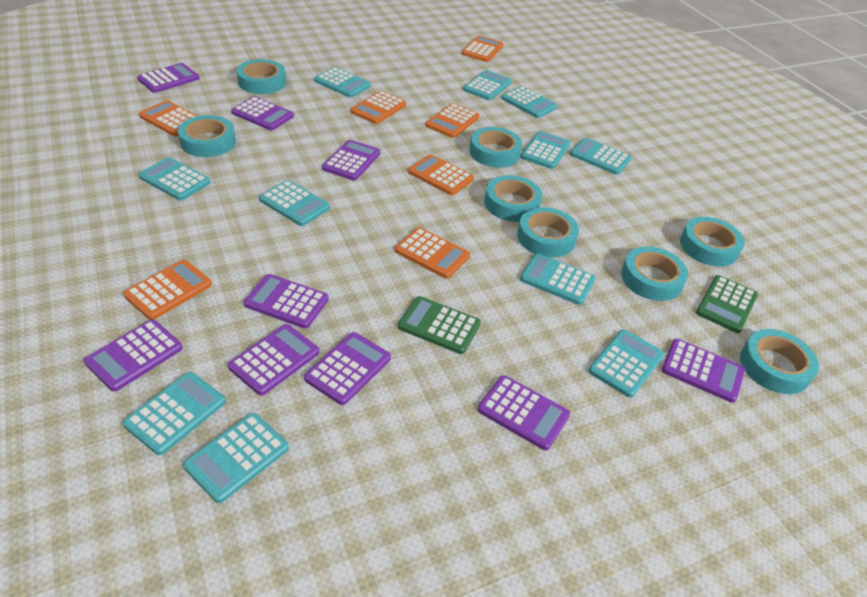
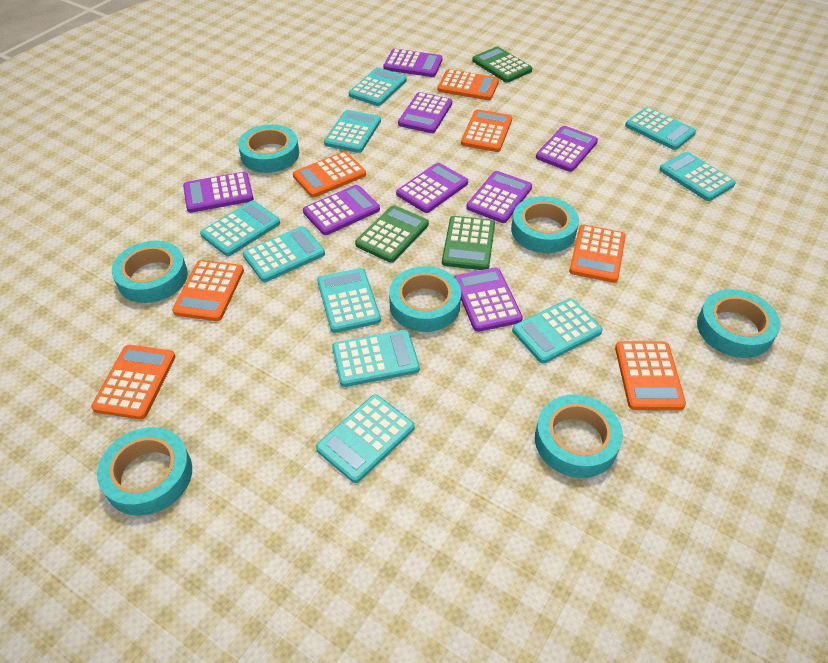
green calculator: [398,296,481,354] [696,275,758,333] = 2 -> [355,205,429,263] [442,216,495,270] [472,46,532,83] = 3
purple calculator: [84,319,183,392] [137,63,199,93] [228,324,319,396] [231,96,294,130] [244,274,329,328] [304,332,391,405] [322,140,380,181] [478,375,570,450] [662,339,745,403] = 9 -> [183,172,254,213] [303,185,380,235] [383,49,443,77] [396,163,468,213] [398,92,452,133] [454,267,523,332] [466,171,532,223] [536,126,598,172] = 8
turquoise calculator: [123,372,226,455] [139,157,211,201] [183,413,289,503] [259,180,330,226] [314,67,371,98] [463,70,512,100] [501,86,557,118] [520,253,596,305] [521,131,571,169] [570,138,632,175] [588,329,664,398] = 11 -> [200,201,280,256] [243,226,325,282] [316,395,414,483] [317,268,381,333] [324,110,381,153] [332,330,420,387] [349,67,407,106] [512,299,603,363] [625,107,696,150] [659,152,736,201] = 10
turquoise tape: [178,115,236,157] [237,59,286,94] [469,127,522,167] [484,175,543,222] [517,207,579,258] [621,246,688,301] [680,217,745,266] [740,329,819,394] = 8 -> [97,427,192,516] [112,241,188,303] [238,124,299,173] [389,266,461,332] [511,196,579,253] [535,394,623,478] [697,289,780,358] = 7

